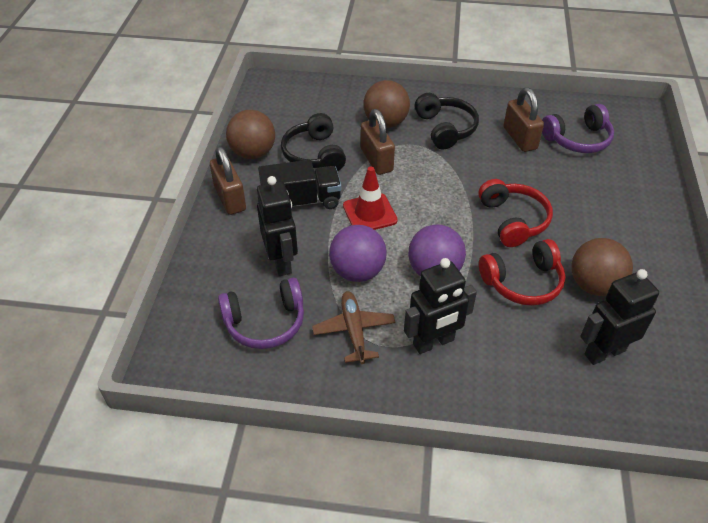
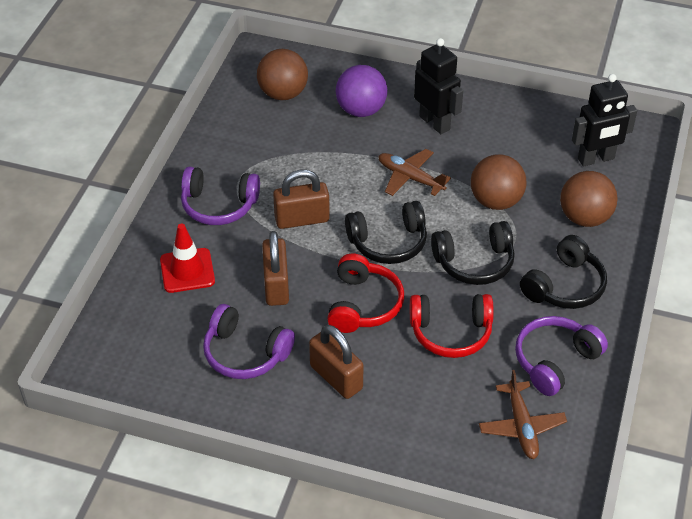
black headphones: [281,113,346,171] [415,93,479,150] = 2 -> [345,201,427,264] [431,221,515,285] [520,235,607,309] = 3
black robot: [257,176,298,276] [404,258,477,354] [580,269,659,365] = 3 -> [414,38,463,134] [572,74,637,167] = 2
black truck: [258,160,341,209] = 1 -> none = 0
brown plane: [312,291,395,364] = 1 -> [379,149,451,196] [479,370,567,459] = 2
purple ball: [329,225,387,282] [408,224,466,276] = 2 -> [336,65,388,117] = 1
purple headphones: [218,278,304,349] [542,104,614,153] = 2 -> [181,166,260,225] [203,304,295,379] [515,316,608,396] = 3

